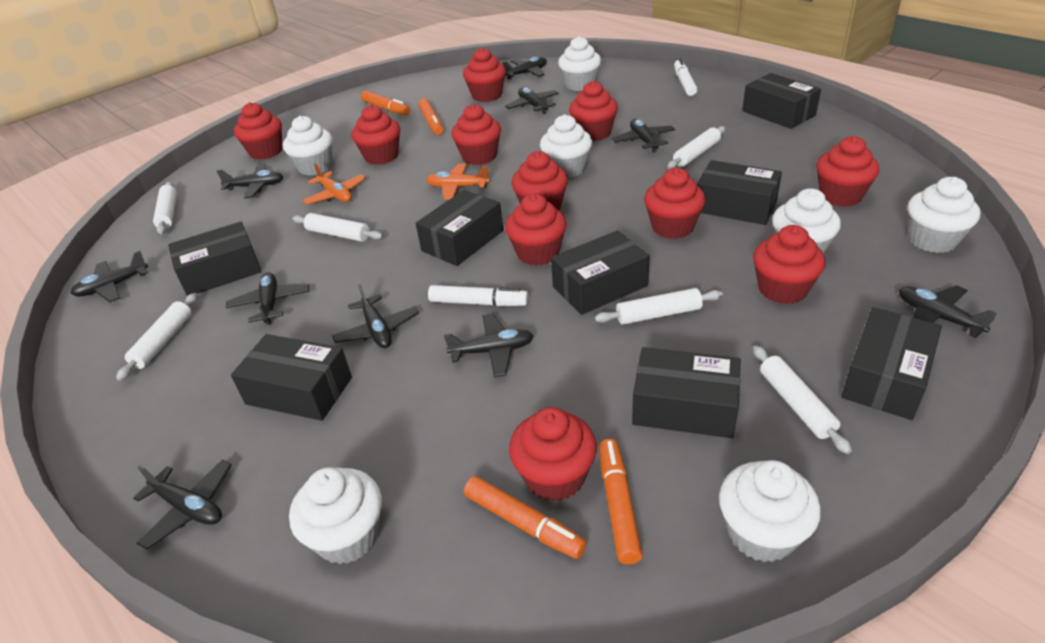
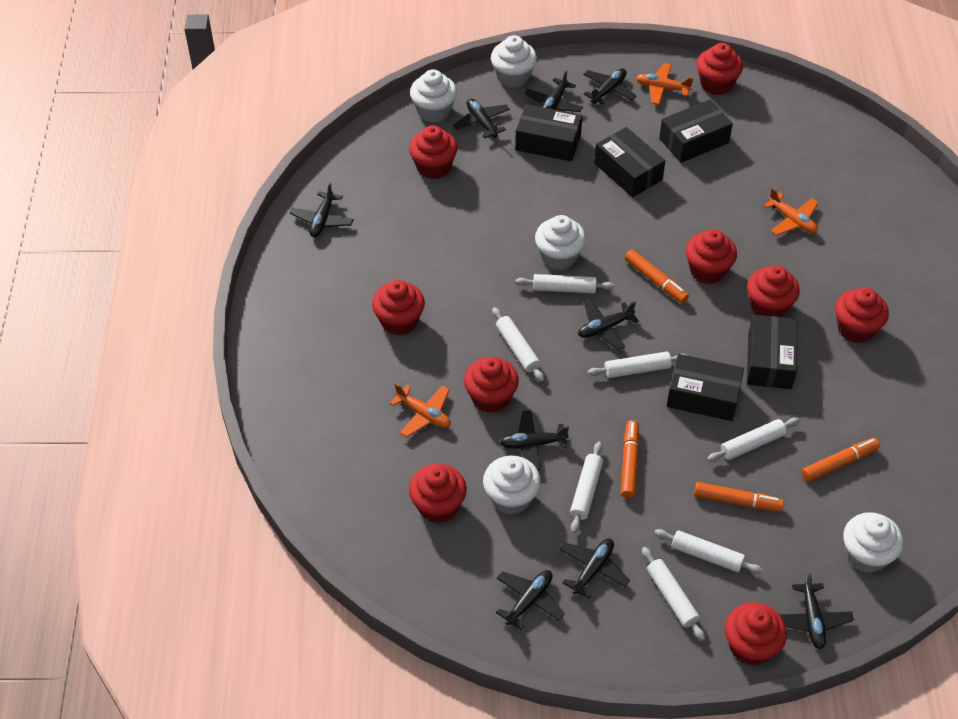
black box: [168,222,262,296] [231,334,352,421] [416,190,503,266] [551,231,650,315] [632,347,741,438] [697,160,782,225] [742,73,821,129] [841,307,942,420] = 8 -> [515,104,582,162] [594,127,665,198] [659,99,733,163] [667,354,744,421] [747,315,797,389] = 5
black plane: [71,251,149,302] [133,460,232,550] [216,164,284,198] [226,272,309,325] [332,284,419,348] [444,314,534,377] [503,57,547,80] [505,87,559,114] [612,119,675,152] [899,285,997,338] = 10 -> [290,182,354,237] [453,99,510,139] [496,570,565,630] [500,410,569,471] [525,70,583,112] [559,539,630,598] [578,299,639,350] [583,69,636,105] [780,573,854,649] = 9
orange plane: [303,163,366,204] [426,164,490,200] = 2 -> [390,383,451,437] [636,63,694,105] [763,188,818,236] = 3
red cupcake: [234,102,282,160] [352,105,400,165] [451,104,501,165] [463,48,506,102] [505,194,567,266] [509,407,597,501] [512,151,568,211] [569,81,618,141] [644,168,706,239] [753,225,826,304] [816,136,880,207] = 11 -> [372,280,425,336] [409,125,457,179] [409,464,467,523] [464,357,519,413] [686,229,737,284] [697,43,743,95] [725,602,787,666] [747,265,800,317] [835,288,889,343] = 9
white cupcake: [283,116,333,175] [289,467,382,564] [540,114,592,178] [558,36,601,91] [719,460,821,562] [772,188,841,253] [908,177,981,253] = 7 -> [410,69,457,122] [483,456,541,514] [491,35,537,88] [535,215,586,270] [843,512,903,573] = 5
white marker: [428,285,528,306] [674,58,697,96] = 2 -> none = 0
white rolling pin: [116,293,198,381] [153,182,177,234] [292,213,383,242] [595,288,723,325] [667,126,726,169] [753,346,852,454] = 6 -> [492,307,544,382] [515,274,614,293] [570,442,603,533] [587,351,688,378] [642,547,705,641] [654,529,763,574] [707,418,800,462] = 7

